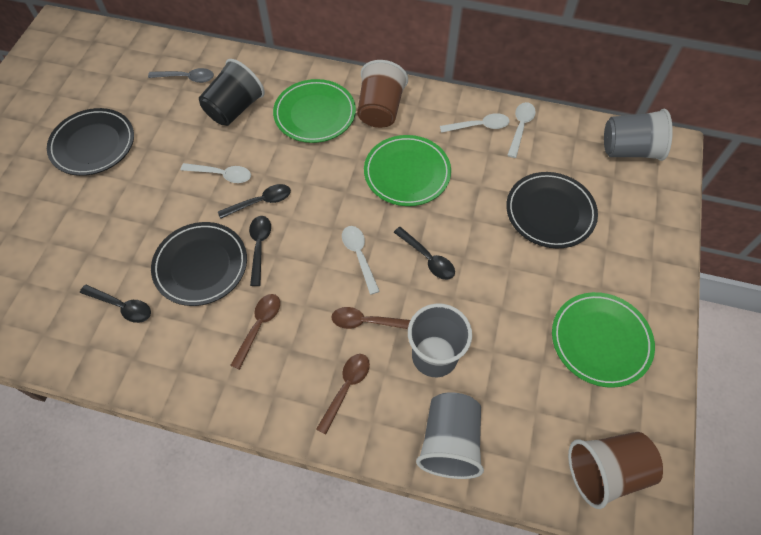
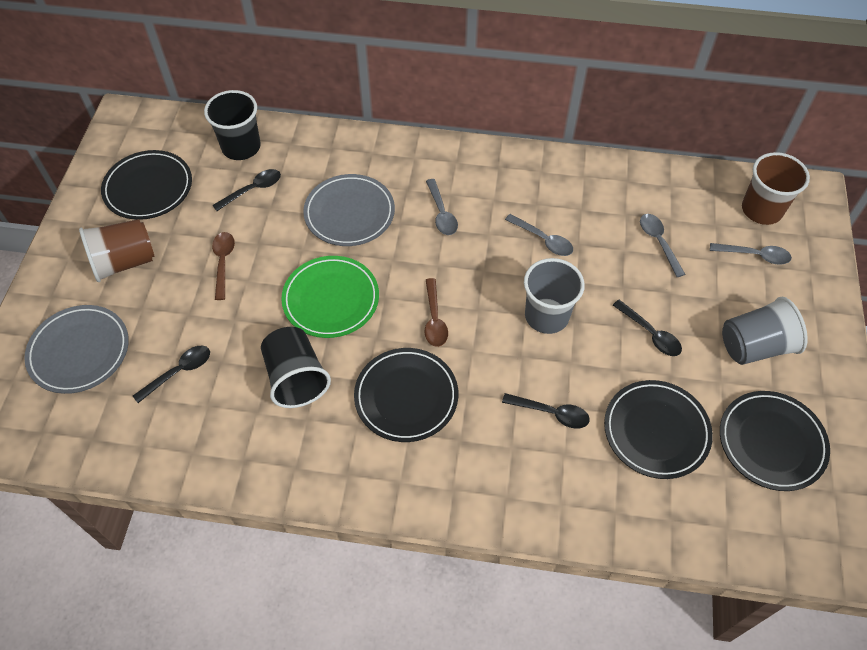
black cup: [199,59,265,126] = 1 -> [204,90,261,160] [261,327,331,408] = 2
black plate: [47,108,134,176] [151,222,247,306] [506,172,598,248] = 3 -> [101,150,192,220] [354,348,458,442] [604,380,713,479] [720,391,830,491] = 4
brown spoon: [230,294,280,370] [316,354,370,435] [331,307,410,329] = 3 -> [212,232,235,300] [425,278,448,347] = 2
green plate: [273,79,356,143] [364,135,451,206] [552,292,655,388] = 3 -> [281,256,379,338] = 1
grey cup: [408,304,472,377] [416,392,484,479] [604,109,673,161] = 3 -> [524,258,585,334] [722,297,808,365] = 2
grey plate: none = 0 -> [24,305,129,394] [303,174,395,246] = 2
grey spoon: [148,68,214,83] = 1 -> [426,179,458,235] [505,214,573,256] [640,214,685,277] [710,243,792,265] = 4
white spoon: [181,163,251,183] [342,226,380,295] [440,113,510,133] [508,102,536,158] = 4 -> none = 0

